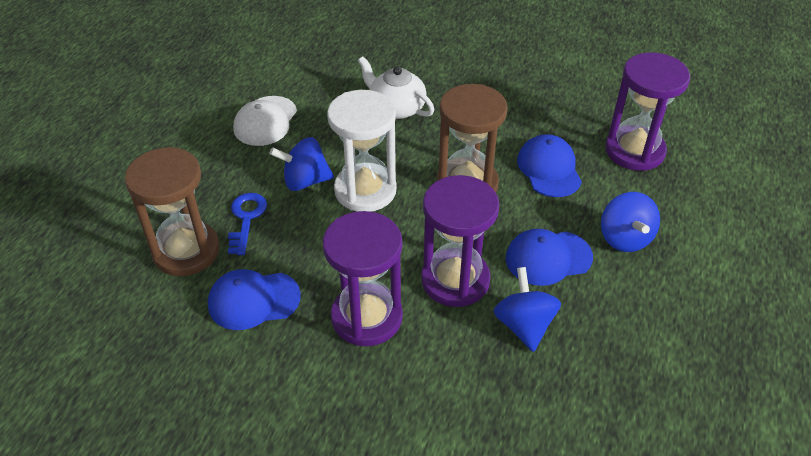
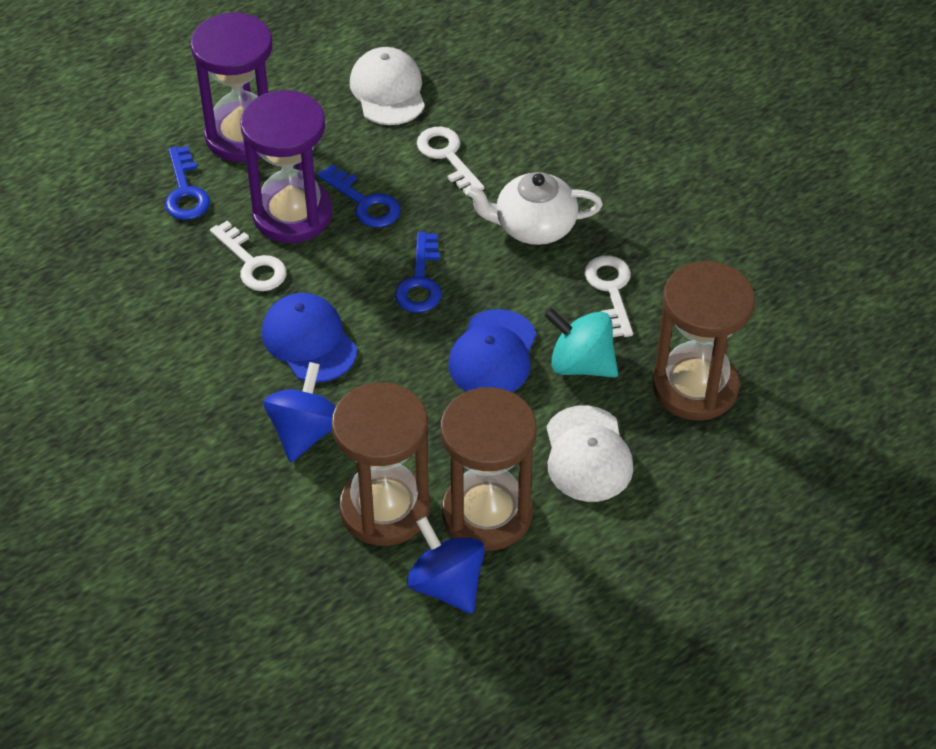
blue cap: [208,269,301,330] [506,229,593,286] [517,134,582,197] = 3 -> [262,293,357,382] [448,309,537,392] = 2
blue key: [228,193,267,255] = 1 -> [165,146,210,220] [317,164,401,227] [395,232,441,313] = 3
blue spinning top: [270,137,334,191] [493,267,561,352] [601,192,660,252] = 3 -> [263,362,335,462] [407,516,485,614] = 2
brown hourglass: [125,147,220,276] [437,84,508,193] = 2 -> [332,382,430,546] [440,387,537,551] [652,261,755,421] = 3
purple hourglass: [322,211,403,346] [421,175,499,307] [605,52,690,171] = 3 -> [191,12,272,162] [240,90,332,243] = 2
turquoise spinning top: none = 0 -> [544,308,618,378] = 1
white cap: [233,96,297,146] = 1 -> [350,47,425,125] [546,405,633,502] = 2
white hourglass: [327,90,397,212] = 1 -> none = 0
white key: none = 0 -> [210,221,287,291] [417,127,485,195] [584,255,633,337] = 3

